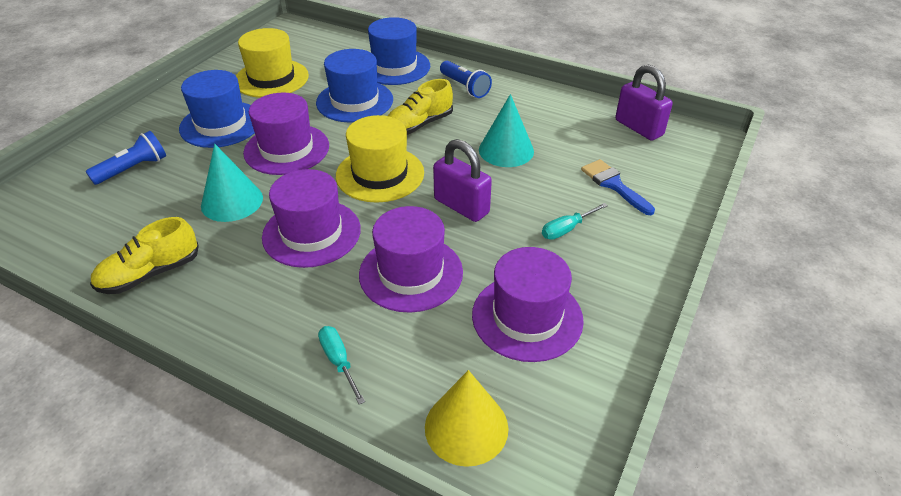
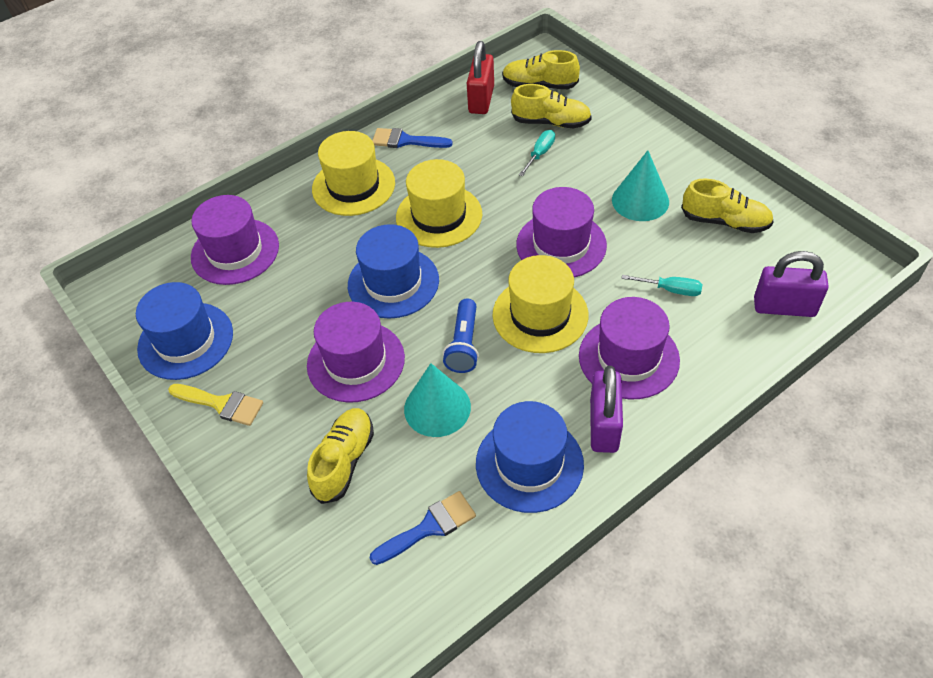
blue brush: [581,159,655,215] = 1 -> [370,491,476,565] [372,128,453,148] = 2
blue flashlight: [85,131,166,185] [440,61,492,98] = 2 -> [443,299,479,373] = 1
red padlock: none = 0 -> [467,41,494,114] = 1
yellow brush: none = 0 -> [168,384,263,426] = 1
yellow cone: [425,370,509,467] = 1 -> none = 0
yellow hat: [236,28,309,98] [336,115,424,203] = 2 -> [312,131,395,216] [396,159,482,248] [493,255,588,353] = 3
yellow shoe: [90,217,199,294] [388,79,453,135] = 2 -> [307,408,374,504] [502,50,580,89] [511,84,592,128] [681,178,774,233] = 4

